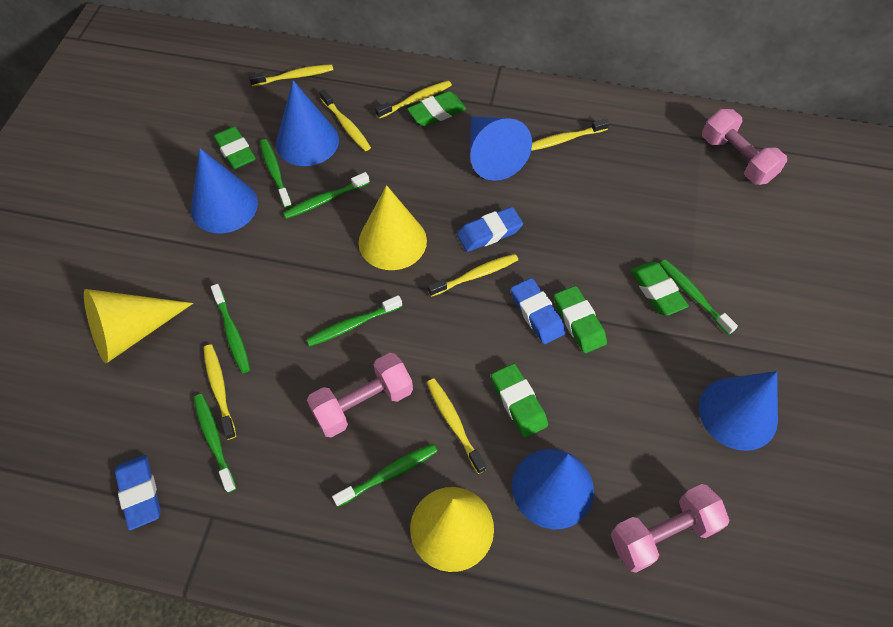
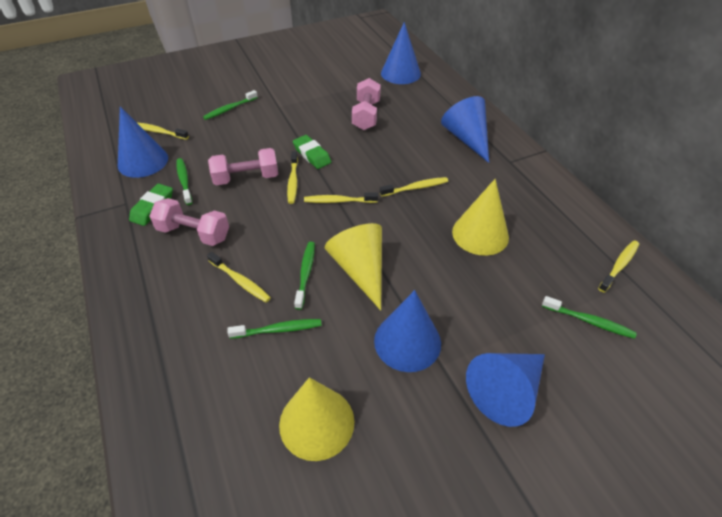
blue eraser: [115,455,161,530] [457,207,523,252] [511,278,566,344] = 3 -> none = 0
green eraser: [213,126,256,169] [407,91,466,126] [491,364,548,438] [554,286,607,353] [630,262,689,316] = 5 -> [129,184,173,226] [293,135,331,169] = 2
green toothbrush: [194,394,237,493] [211,284,250,373] [260,139,292,208] [283,172,369,219] [306,295,402,347] [332,444,437,507] [660,259,738,335] = 7 -> [176,158,192,205] [203,90,258,120] [227,319,322,339] [294,242,315,310] [542,296,637,339] = 5
yellow toothbrush: [204,344,236,440] [249,64,333,87] [319,89,371,151] [375,80,452,119] [427,378,486,474] [428,254,518,297] [531,118,609,151] = 7 -> [138,123,189,140] [207,252,271,302] [287,151,298,204] [304,192,378,203] [380,177,448,197] [598,241,639,293] = 6

